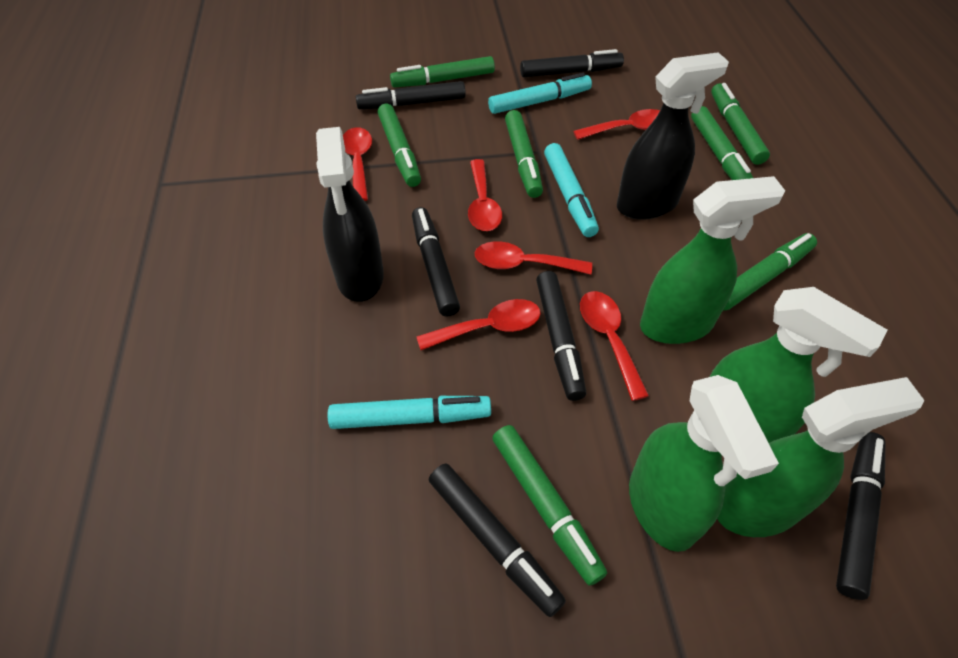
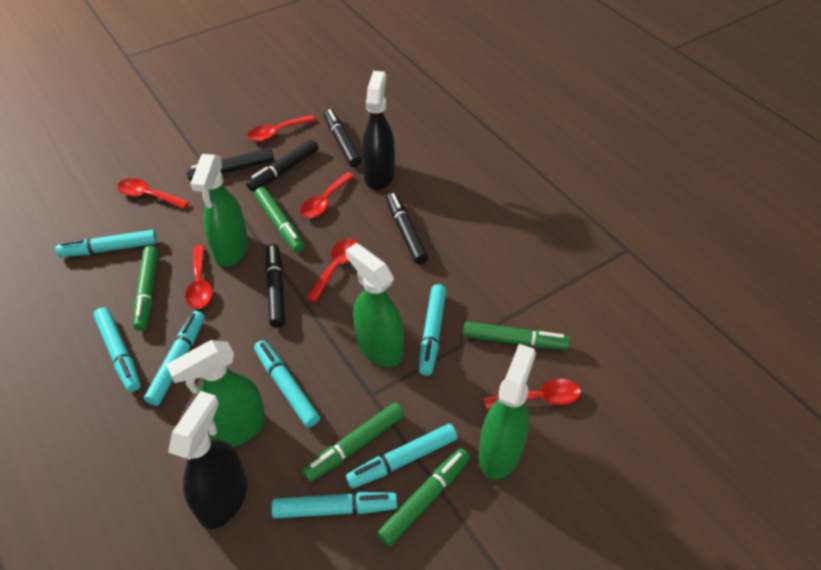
black marker: [356,81,466,109] [412,207,460,317] [429,464,566,617] [520,49,624,77] [536,271,586,401] [836,432,885,600] = 6 -> [186,148,274,181] [246,139,319,191] [266,244,285,328] [324,109,361,167] [386,192,428,264] = 5
green marker: [378,104,421,187] [390,56,495,87] [492,425,607,586] [505,110,543,198] [691,106,753,180] [711,83,770,165] [724,233,817,310] = 7 -> [133,246,158,331] [254,187,305,252] [302,402,405,482] [377,448,470,547] [463,321,570,350] = 5
turquoise marker: [328,396,491,429] [488,73,592,114] [544,143,599,237] = 3 -> [56,230,157,257] [94,307,141,392] [144,311,205,406] [254,340,320,428] [271,492,397,518] [346,424,458,489] [419,284,446,376] = 7

